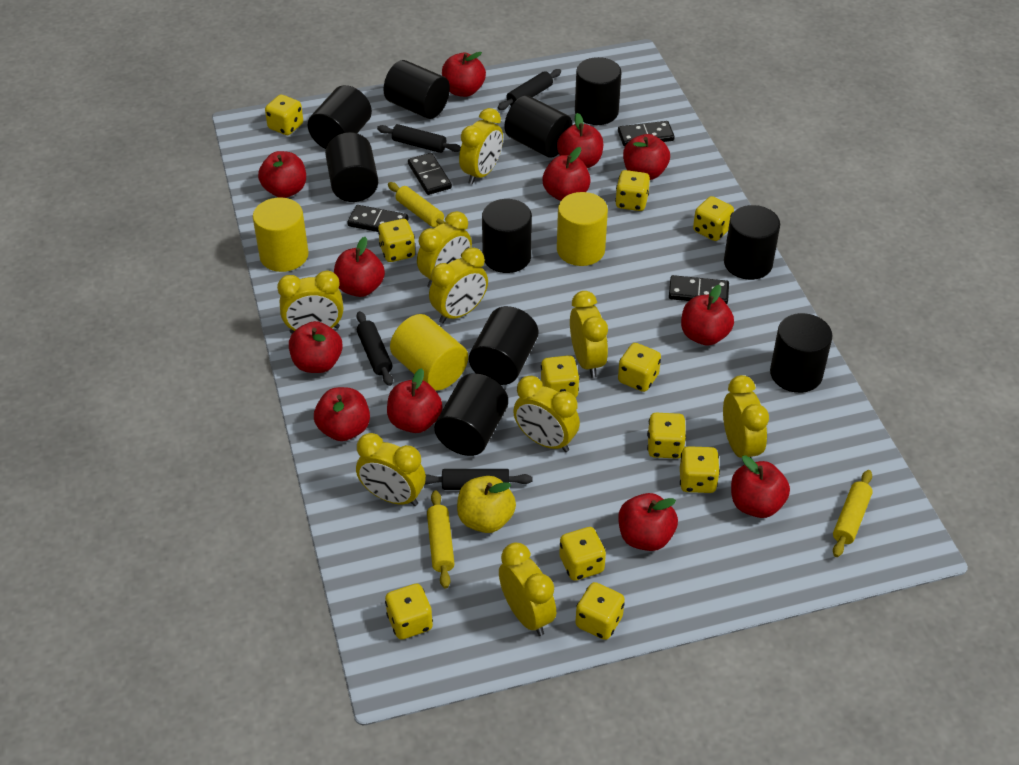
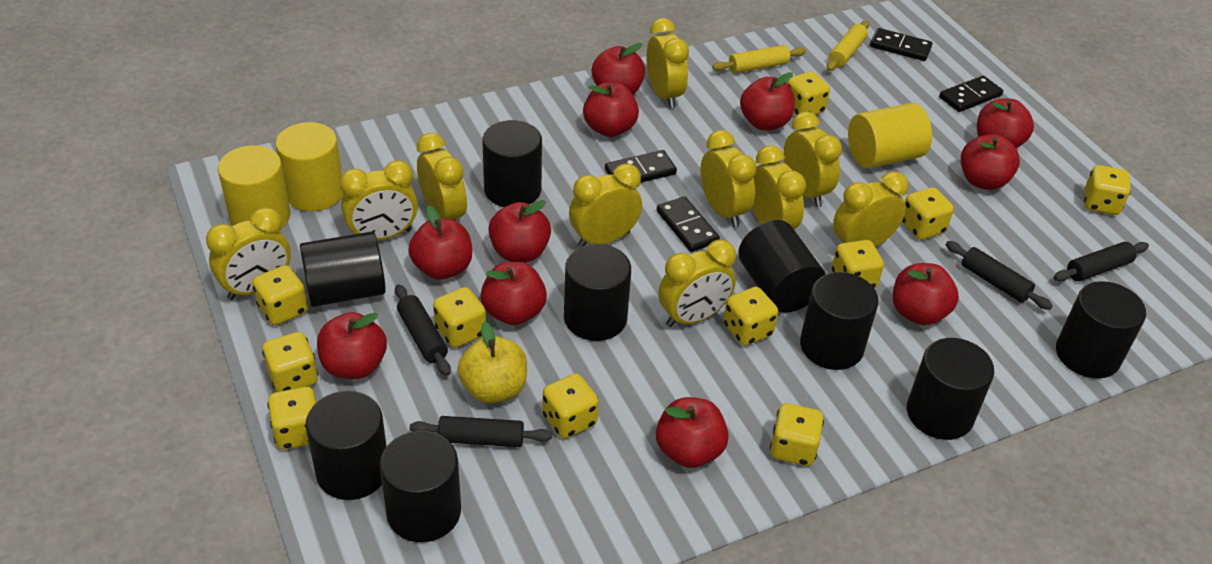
black cylinder: [308,85,372,149] [325,132,378,202] [383,60,450,119] [434,373,508,456] [469,306,538,385] [482,199,532,273] [505,95,573,158] [575,57,621,125] [724,205,780,280] [770,313,832,393] = 10 -> [300,232,386,307] [306,391,387,500] [379,431,461,542] [482,120,542,207] [564,244,631,341] [738,220,826,313] [800,272,879,370] [907,338,994,440] [1056,281,1146,378] = 9
red apple: [258,151,306,198] [289,321,342,373] [314,387,370,441] [334,237,385,297] [387,368,442,433] [442,52,486,97] [542,147,591,201] [557,113,603,168] [618,493,678,551] [623,134,670,180] [681,285,734,346] [731,456,790,518] = 12 -> [317,312,387,379] [408,205,472,280] [480,262,547,325] [488,200,551,262] [583,82,639,137] [592,43,645,94] [656,397,729,468] [740,72,795,130] [893,263,959,325] [961,134,1020,190] [977,98,1034,148] = 11
yellow clock: [277,271,343,334] [356,433,426,506] [417,211,472,288] [429,248,488,323] [459,108,503,184] [499,543,556,636] [513,376,580,452] [570,291,608,378] [723,375,769,458] = 9 -> [206,207,291,300] [340,160,418,240] [417,133,467,221] [569,163,642,247] [647,18,689,108] [658,240,736,327] [700,130,757,227] [752,145,806,230] [784,112,842,207] [833,171,909,247] = 10
yellow rolling pin: [388,182,447,228] [427,490,455,588] [833,470,873,557] = 3 -> [712,45,806,73] [827,21,870,71] = 2

